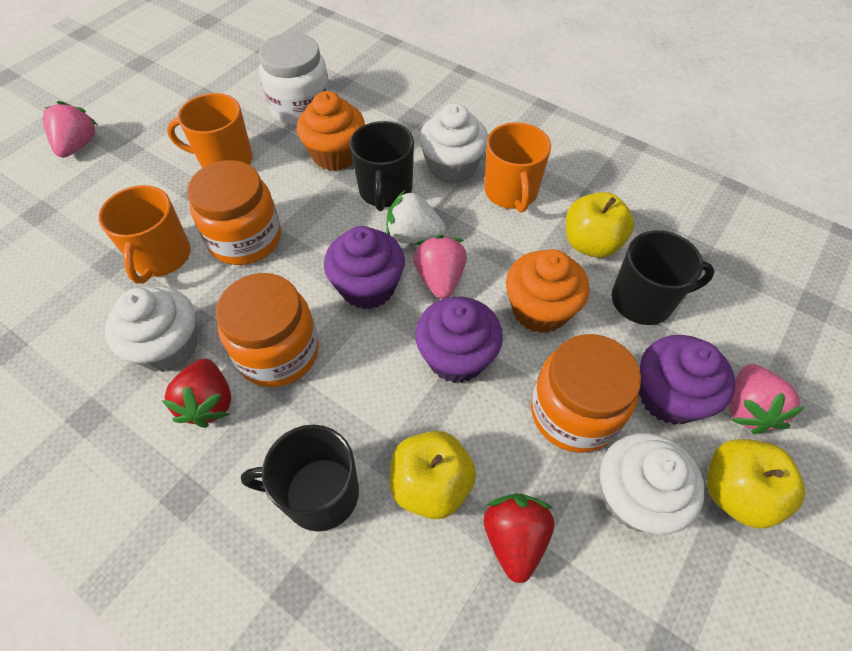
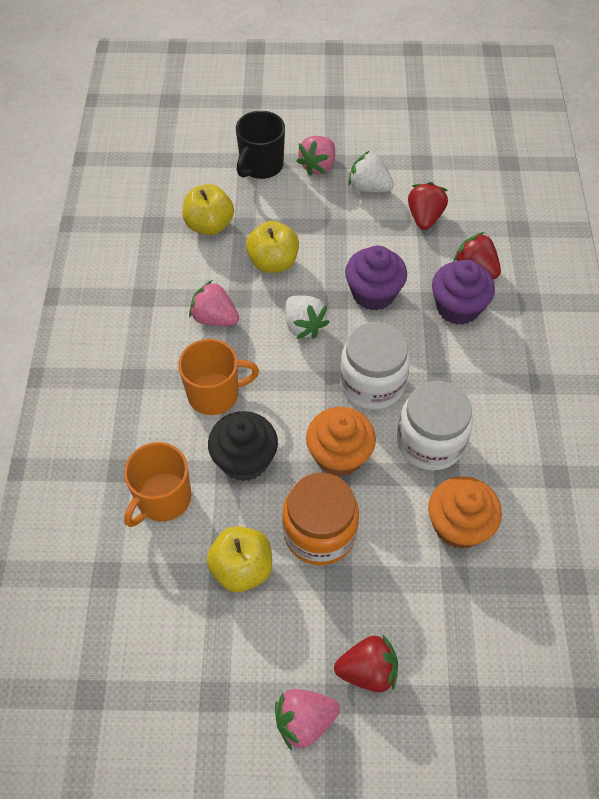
black cupcake: none = 0 -> [208,411,278,481] = 1
black mug: [241,425,359,532] [350,121,414,211] [612,230,715,325] = 3 -> [236,111,285,179] = 1
orange jar: [187,160,281,265] [216,273,319,387] [531,334,641,453] = 3 -> [282,473,359,565] = 1
orange mug: [98,185,191,284] [167,93,253,168] [484,122,551,213] = 3 -> [124,442,191,527] [178,339,259,415] = 2
purple cupcake: [324,226,405,309] [415,297,503,383] [639,335,735,425] = 3 -> [345,245,407,310] [432,260,495,325] = 2
red strawberry: [162,359,231,428] [484,494,554,583] = 2 -> [334,634,398,692] [408,182,448,230] [453,232,501,279] = 3
white cupcake: [105,286,197,372] [419,103,488,184] [600,433,705,534] = 3 -> none = 0
white jar: [259,33,330,126] = 1 -> [340,322,410,410] [397,381,473,471] = 2
white strawberry: [386,190,446,243] = 1 -> [285,295,329,339] [348,151,394,193] = 2

